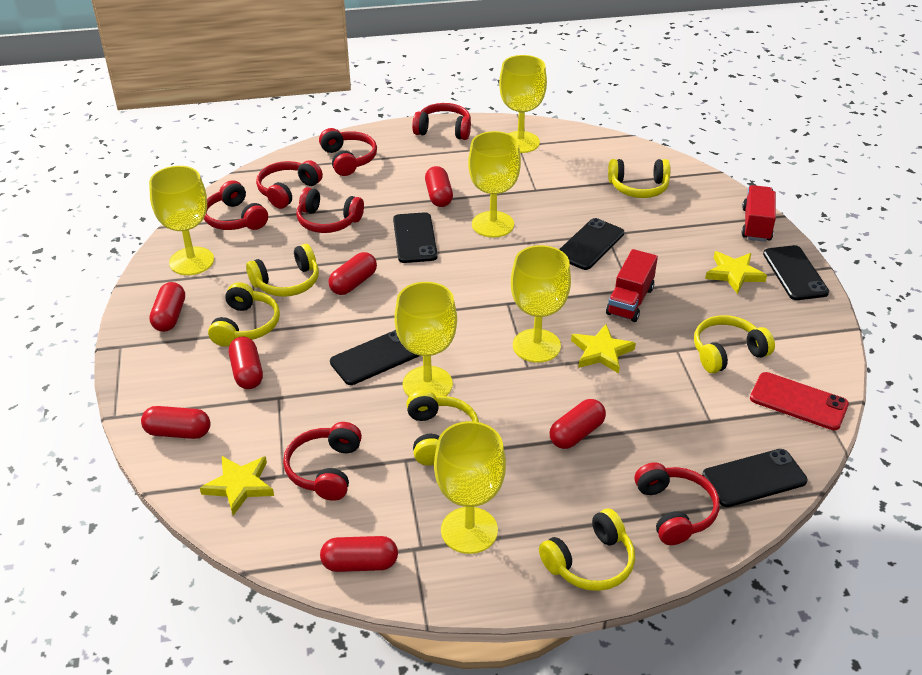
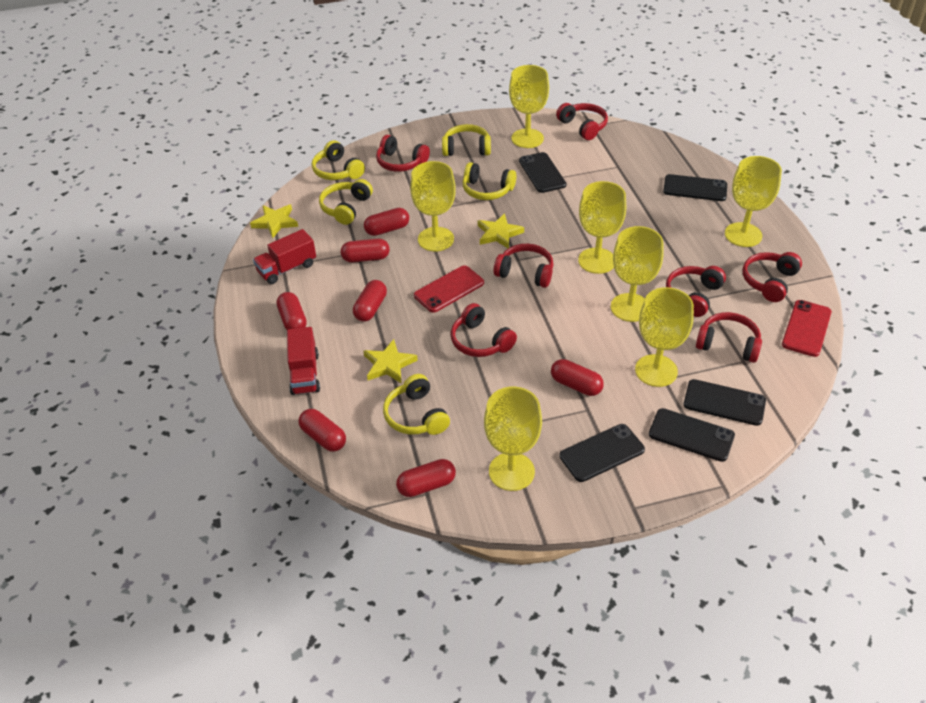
red phone: [750,372,849,430] = 1 -> [414,265,484,313] [782,300,832,357] = 2
yellow goblet: [149,166,214,275] [394,282,457,396] [434,421,506,554] [468,131,521,238] [499,55,547,153] [511,245,571,363] = 6 -> [410,161,456,251] [484,387,542,491] [509,65,549,148] [578,181,626,274] [611,226,664,322] [635,287,694,387] [725,156,782,247] = 7
yellow headphones: [208,282,280,346] [246,244,319,297] [406,390,479,465] [539,509,635,591] [608,159,670,198] [694,315,775,373] = 6 -> [312,140,365,180] [319,179,373,225] [383,374,450,435] [442,124,491,156] [462,162,517,200] = 5

